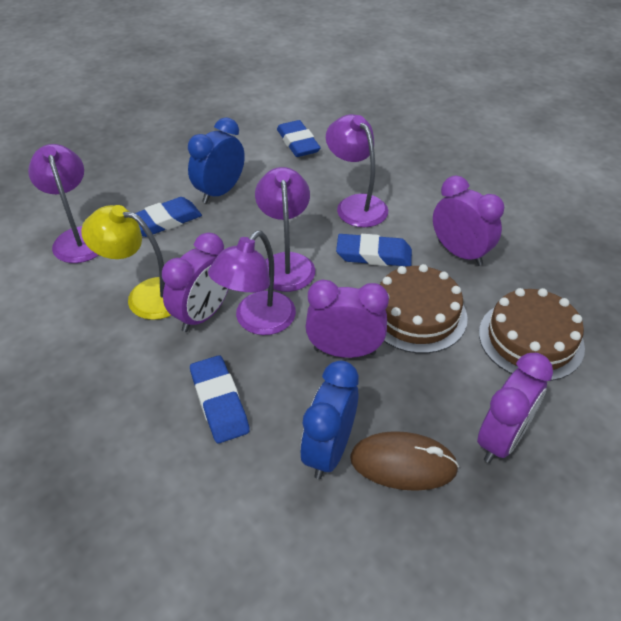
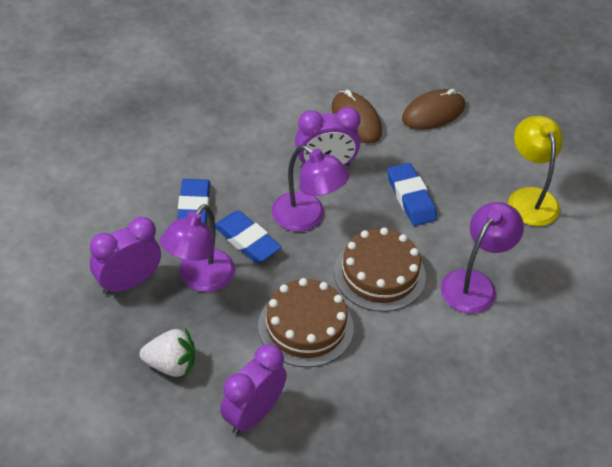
blue clock: [188,117,245,204] [300,361,359,479] = 2 -> none = 0
blue eraser: [135,197,202,237] [190,355,250,443] [277,120,321,157] [336,234,412,266] = 4 -> [178,179,210,224] [215,211,282,263] [387,163,437,226] = 3
brown mouse: [350,431,459,491] = 1 -> [331,90,382,144] [402,89,465,130] = 2
purple clock: [162,233,229,332] [305,279,389,358] [433,176,504,266] [477,353,553,463] = 4 -> [90,217,161,295] [220,344,287,435] [295,107,360,168] = 3
purple lamp: [28,144,99,263] [208,231,296,335] [255,167,315,292] [326,114,388,227] = 4 -> [160,204,235,292] [272,145,350,232] [441,202,524,314] = 3
white strawberry: none = 0 -> [140,328,195,377] = 1

